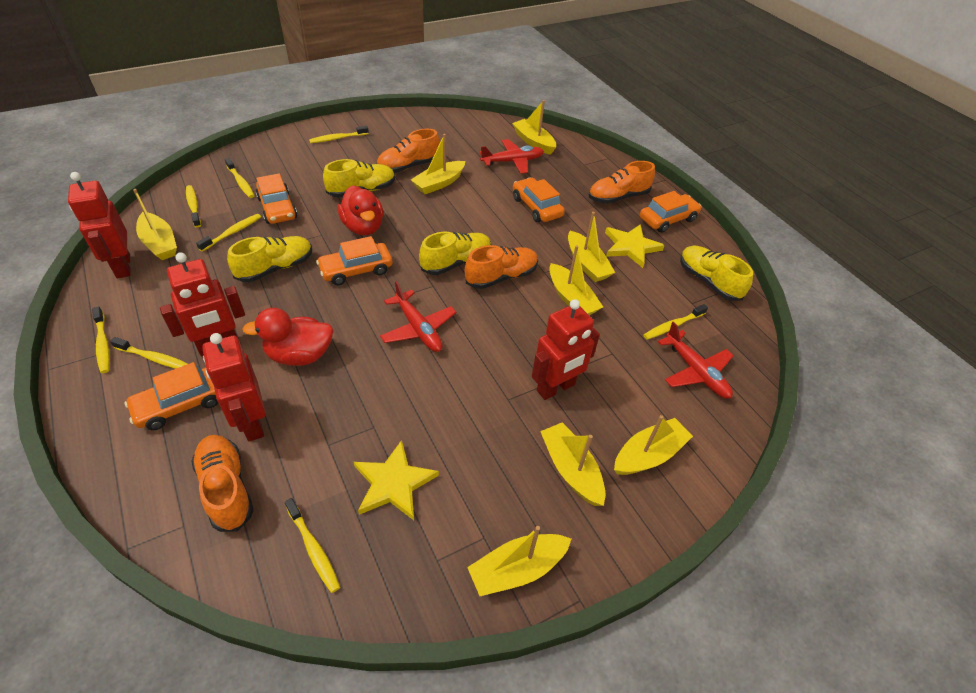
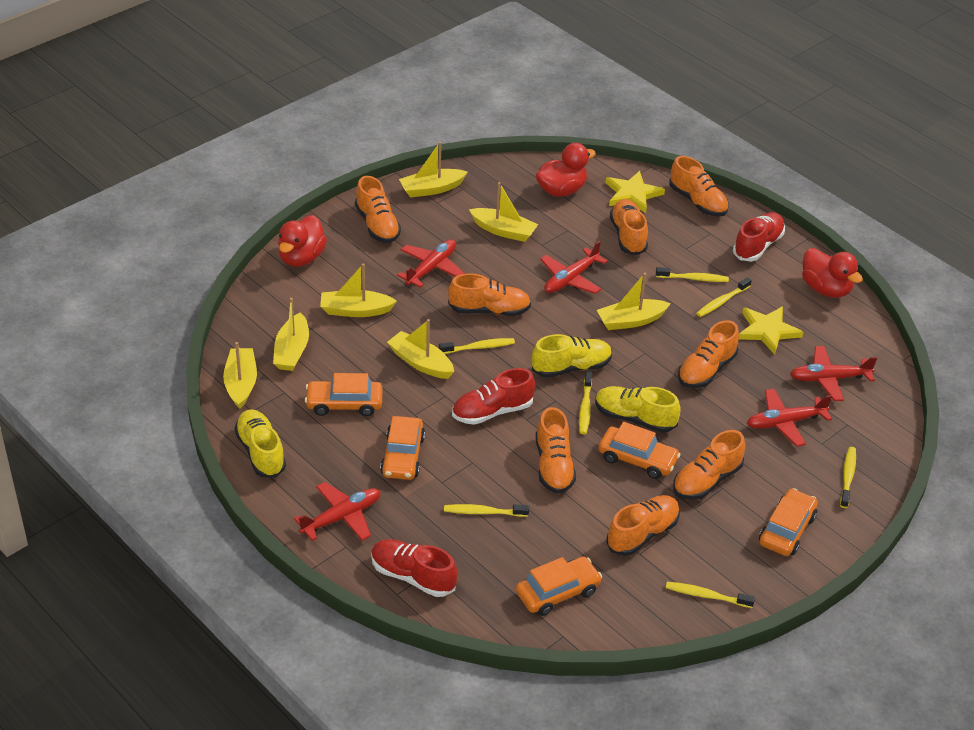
orange shoe: [191,435,254,532] [377,129,440,173] [465,245,538,289] [589,161,655,204] = 4 -> [355,176,401,243] [448,273,531,316] [535,407,576,494] [606,495,680,556] [610,199,648,255] [669,156,729,217] [673,430,745,500] [678,320,739,388] = 8
red duck: [242,308,334,366] [338,185,383,235] = 2 -> [278,215,327,267] [536,143,596,197] [802,248,863,298] = 3
red plane: [380,281,456,352] [479,139,544,174] [658,321,734,399] = 3 -> [294,482,381,541] [397,239,465,288] [540,241,608,294] [747,389,832,447] [790,346,877,401] = 5
red robot: [68,172,131,279] [160,252,245,356] [202,333,266,441] [532,299,600,400] = 4 -> none = 0
red shoe: none = 0 -> [371,539,458,597] [452,368,535,425] [733,212,785,261] = 3
yellow boat: [133,189,177,260] [411,134,465,194] [467,526,571,596] [512,100,556,155] [540,422,606,506] [549,245,603,315] [568,212,615,282] [614,415,693,475] = 8 -> [223,342,257,409] [273,298,309,371] [320,263,397,317] [387,319,454,379] [399,141,468,198] [469,182,538,242] [597,273,671,330] = 7
yellow shoe: [227,236,312,282] [323,159,395,197] [419,232,491,275] [680,246,753,301] = 4 -> [234,409,286,478] [532,334,612,378] [595,386,681,433] = 3
yellow toothbrush: [92,306,110,373] [110,337,188,369] [186,185,201,228] [196,214,261,252] [225,158,255,198] [285,498,340,593] [309,126,369,143] [644,304,708,340] = 8 -> [439,338,515,354] [444,504,529,517] [579,372,592,434] [656,267,729,282] [666,582,755,608] [696,277,752,317] [840,447,856,508] = 7

